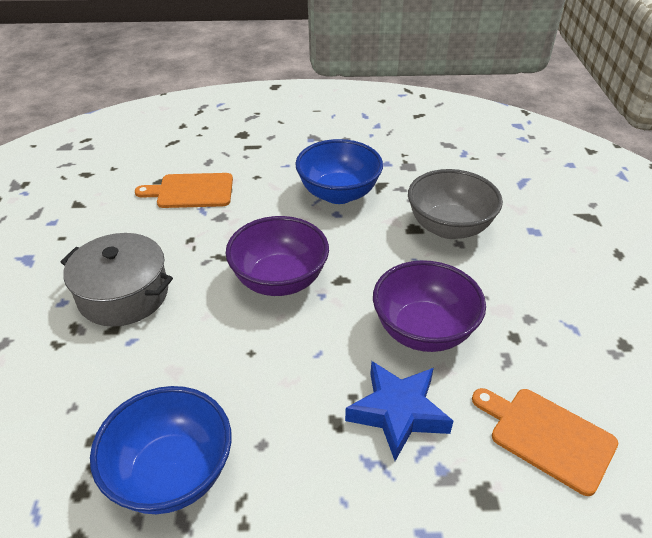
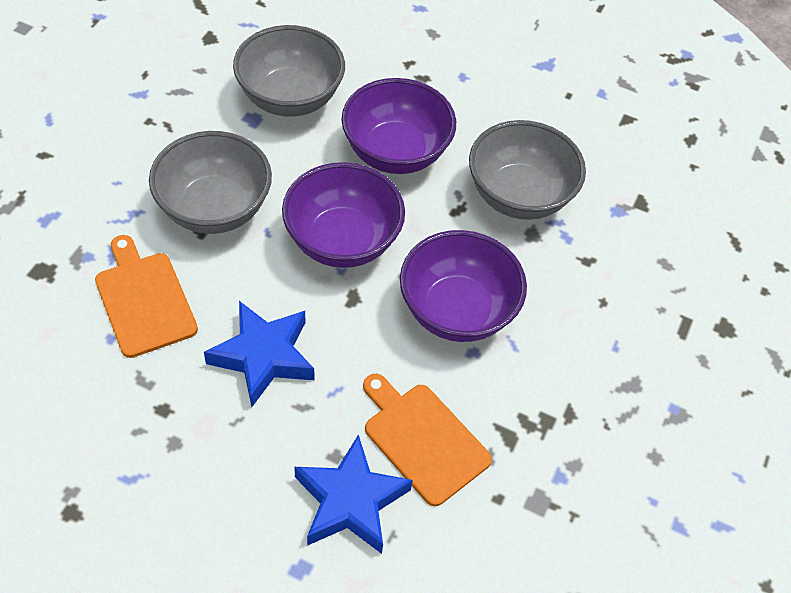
blue bowl: [90,386,232,514] [295,139,383,204] = 2 -> none = 0
blue star: [345,361,453,461] = 1 -> [204,301,314,407] [294,434,413,554] = 2
grey bowl: [408,169,503,239] = 1 -> [149,131,272,234] [233,25,345,117] [469,120,586,220] = 3
grey pot: [60,233,173,327] = 1 -> none = 0
purple bowl: [226,216,329,296] [373,260,486,352] = 2 -> [282,162,405,268] [342,78,456,174] [400,230,527,342] = 3

